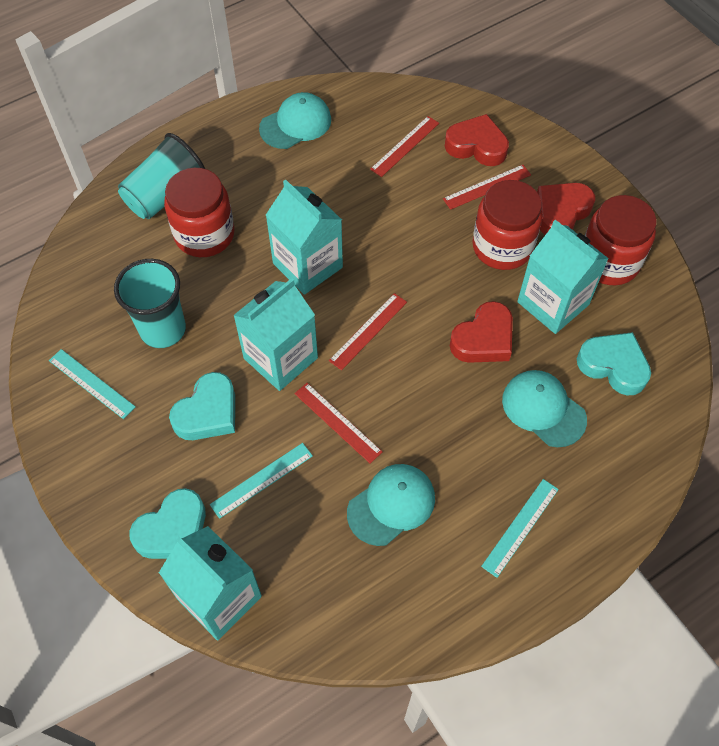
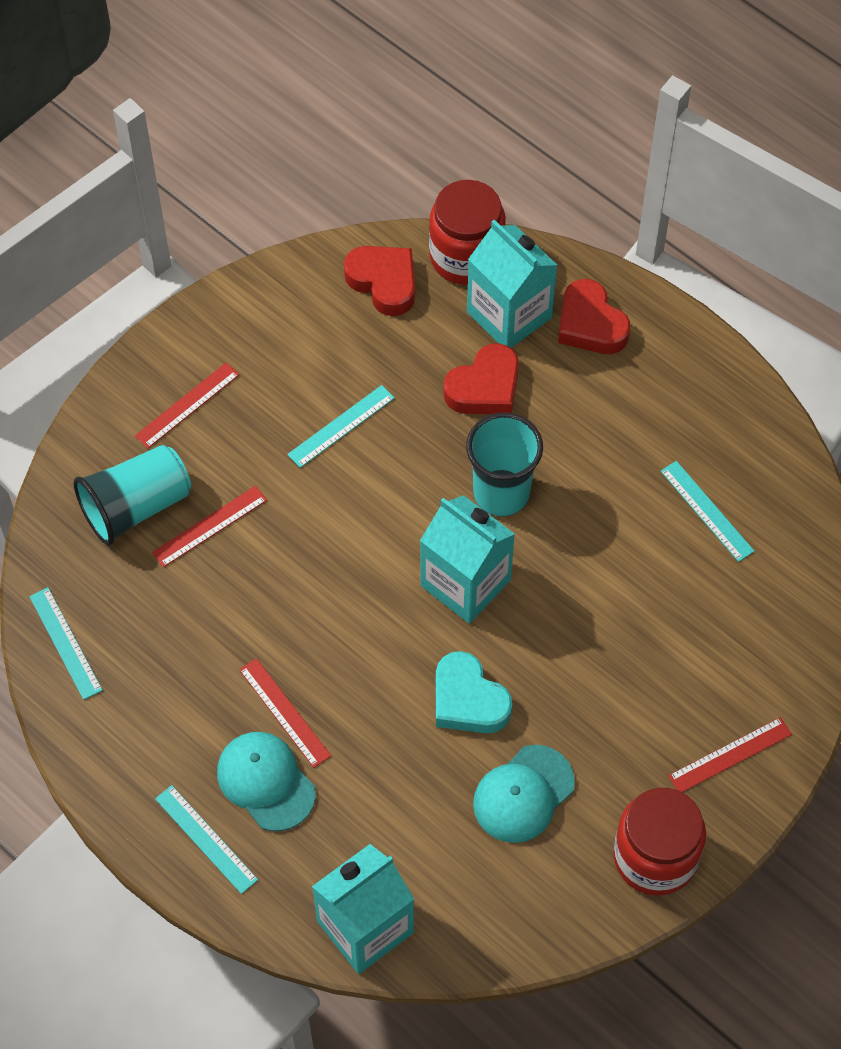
red jar: [164,168,234,257] [472,180,543,270] [585,195,656,285] = 3 -> [429,180,506,285] [613,788,706,896] = 2
turquoise cap: [259,92,331,149] [347,464,435,546] [502,370,587,447] = 3 -> [217,732,316,831] [473,745,575,843] = 2
turquoise carton: [159,526,262,640] [233,278,318,391] [266,179,343,295] [517,220,609,334] = 4 -> [312,844,414,974] [420,495,515,623] [467,220,557,348] = 3
turquoise heart: [129,488,206,559] [169,372,235,440] [577,332,651,395] = 3 -> [436,651,512,734] = 1
turquoise ruler: [49,349,136,419] [210,443,313,519] [481,479,559,578] = 3 -> [29,587,103,700] [155,785,258,894] [287,385,394,468] [661,461,755,562] = 4

